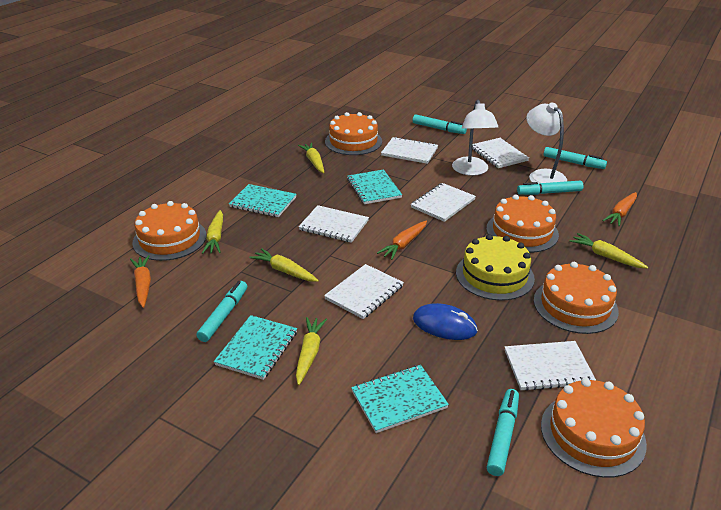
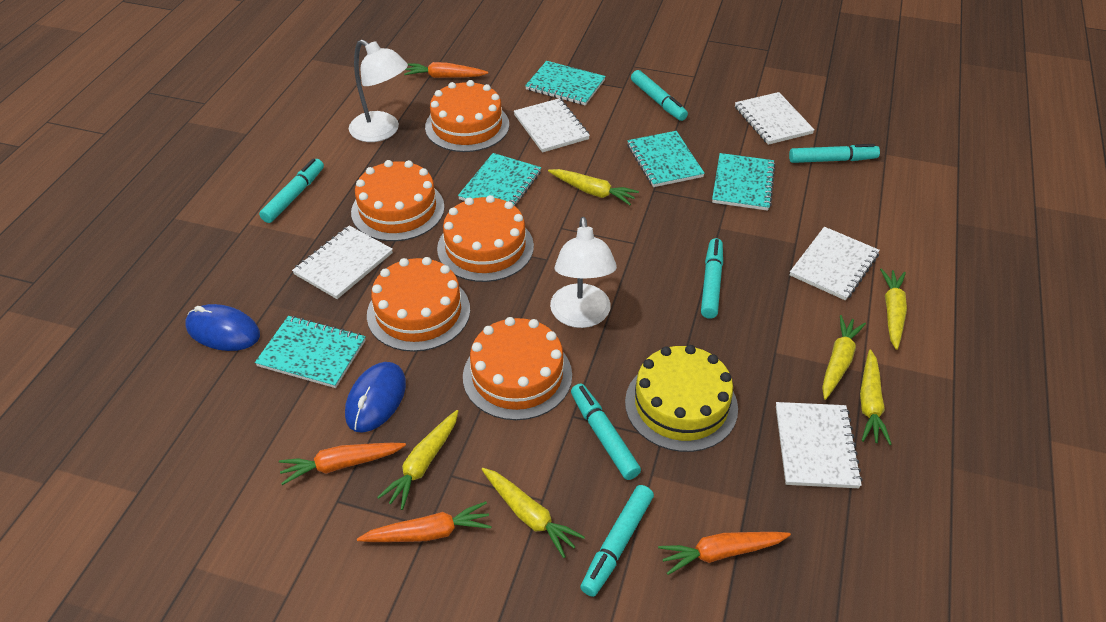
blue mouse: [413,303,478,340] = 1 -> [185,304,260,351] [345,362,406,433] = 2
orange carrot: [130,255,151,308] [377,221,427,260] [602,192,637,227] = 3 -> [279,443,406,485] [357,501,492,542] [404,62,488,78] [658,532,791,575] = 4
turquoise marker: [196,281,247,342] [413,115,467,134] [487,389,519,476] [517,180,583,195] [543,147,607,169] = 5 -> [259,159,324,223] [571,384,641,480] [580,485,654,597] [631,70,688,121] [701,238,723,319] [789,144,880,163] = 6
turquoise notebook: [214,315,297,380] [229,184,297,217] [347,169,402,204] [351,365,449,433] = 4 -> [255,316,366,388] [458,153,541,207] [525,61,606,105] [627,131,705,187] [712,153,776,211] = 5
white notebook: [298,205,369,243] [324,264,404,319] [381,137,438,164] [411,183,476,222] [472,138,529,168] [505,341,596,391] = 6 -> [292,226,393,299] [514,98,590,153] [735,92,815,145] [776,402,863,488] [790,227,880,301] = 5
yellow carrot: [202,210,223,254] [249,248,319,282] [296,317,327,385] [298,143,324,173] [569,233,648,269] = 5 -> [377,410,458,510] [481,468,585,558] [548,169,639,205] [822,315,866,400] [860,349,892,445] [880,269,907,350] = 6

